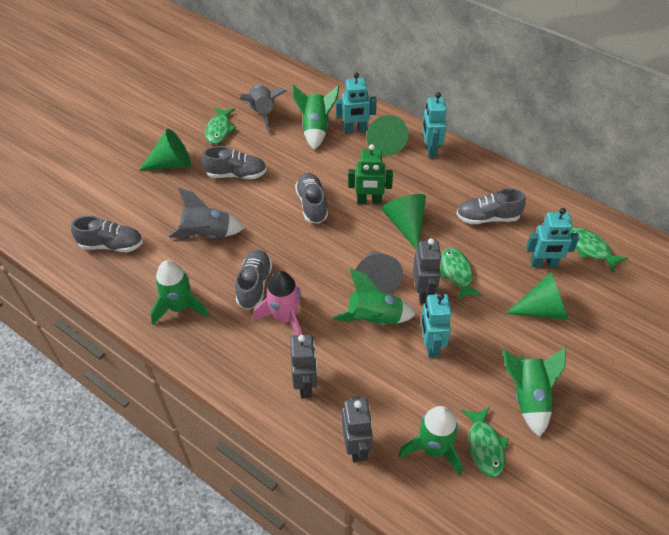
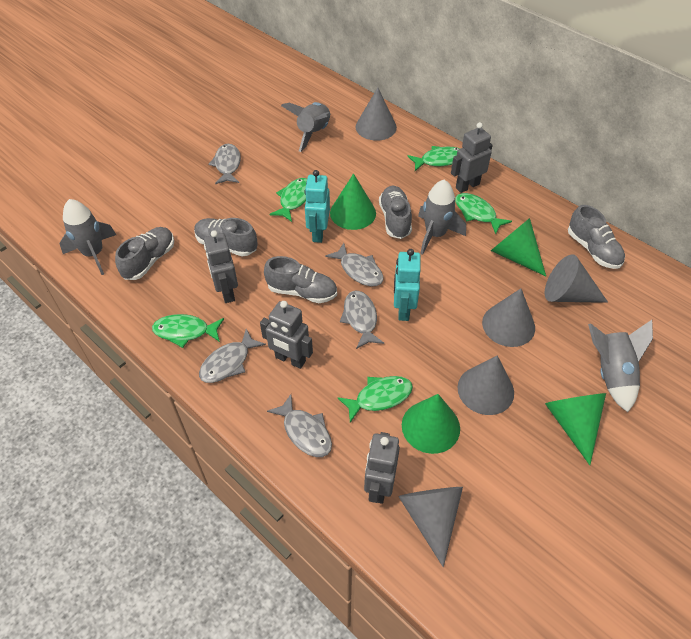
green fish: [205,107,236,144] [440,248,482,301] [461,407,509,477] [570,228,628,272] = 4 -> [152,314,224,348] [269,178,307,222] [337,376,413,423] [407,146,460,171] [455,193,512,234] = 5
green robot: [348,144,393,204] = 1 -> none = 0
green rocket: [150,260,209,325] [292,85,339,150] [333,269,416,325] [398,406,463,476] [503,347,566,437] = 5 -> none = 0
grey cone: [356,251,403,294] = 1 -> [356,88,397,141] [398,487,463,567] [458,355,514,415] [482,288,535,347] [545,254,608,303] = 5
grey fish: none = 0 -> [199,329,266,383] [209,144,241,184] [267,394,332,457] [325,243,383,286] [340,291,384,349] = 5
grey robot: [290,334,317,398] [342,397,373,462] [413,238,442,304] = 3 -> [204,230,238,303] [260,301,313,369] [364,432,400,504] [451,122,493,193] = 4
grey rocket: [168,188,244,238] [240,85,286,133] = 2 -> [59,199,116,275] [281,102,331,152] [418,180,466,255] [588,320,653,412] = 4
pink rocket: [253,271,302,335] = 1 -> none = 0
turquoise robot: [336,73,377,134] [421,293,452,358] [422,92,447,158] [526,208,579,267] = 4 -> [305,170,330,243] [394,249,421,321] = 2

